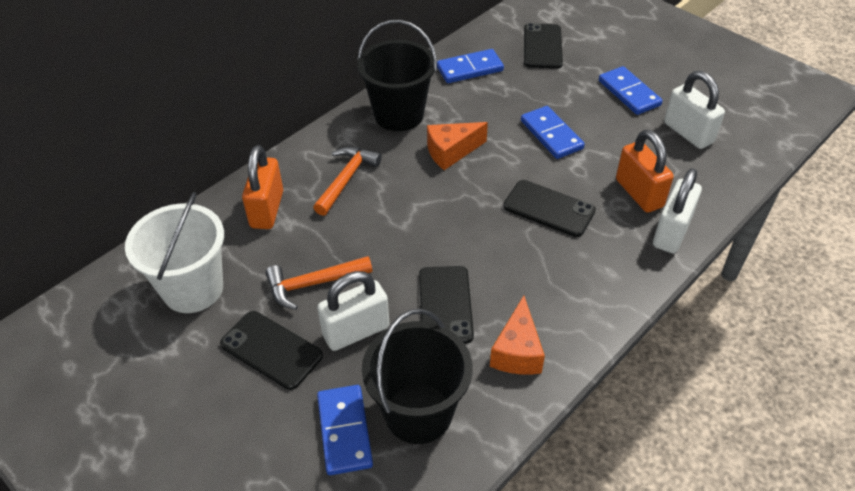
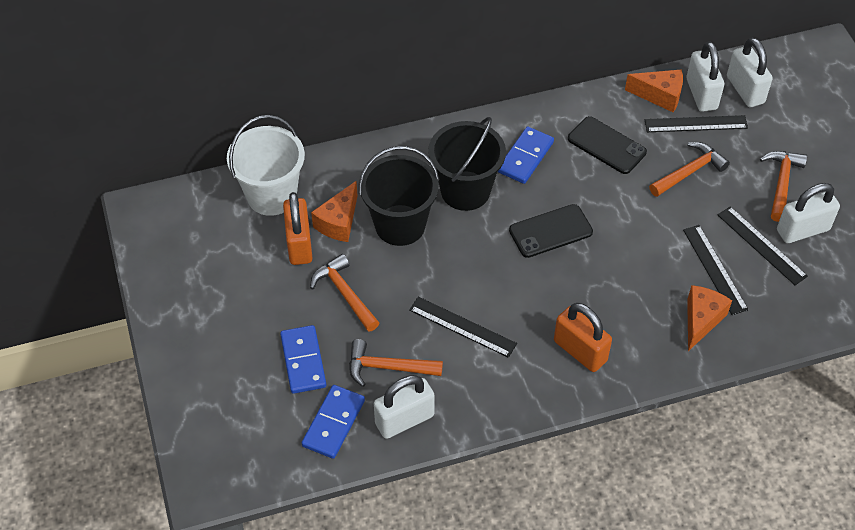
black phone: [220,311,323,390] [419,266,474,344] [503,180,596,237] [524,23,563,69] = 4 -> [509,204,593,258] [568,116,647,174] = 2
black ruler: none = 0 -> [409,296,517,358] [645,115,748,132] [683,225,749,315] [718,206,808,285] = 4
blue domino: [317,385,373,475] [437,49,504,83] [521,106,585,159] [599,66,663,115] = 4 -> [280,325,326,394] [302,385,365,459] [498,126,554,184] = 3
orange cheese: [427,122,488,170] [490,296,545,375] = 2 -> [311,181,357,242] [625,69,683,113] [687,285,732,351] = 3
orange hammer: [265,256,372,310] [313,147,382,216] = 2 -> [310,254,379,332] [349,339,443,387] [649,142,730,197] [760,151,807,222] = 4
white padlock: [317,271,390,351] [653,168,702,253] [664,71,725,149] = 3 -> [374,375,435,439] [687,41,724,112] [727,37,773,107] [777,183,840,243] = 4

